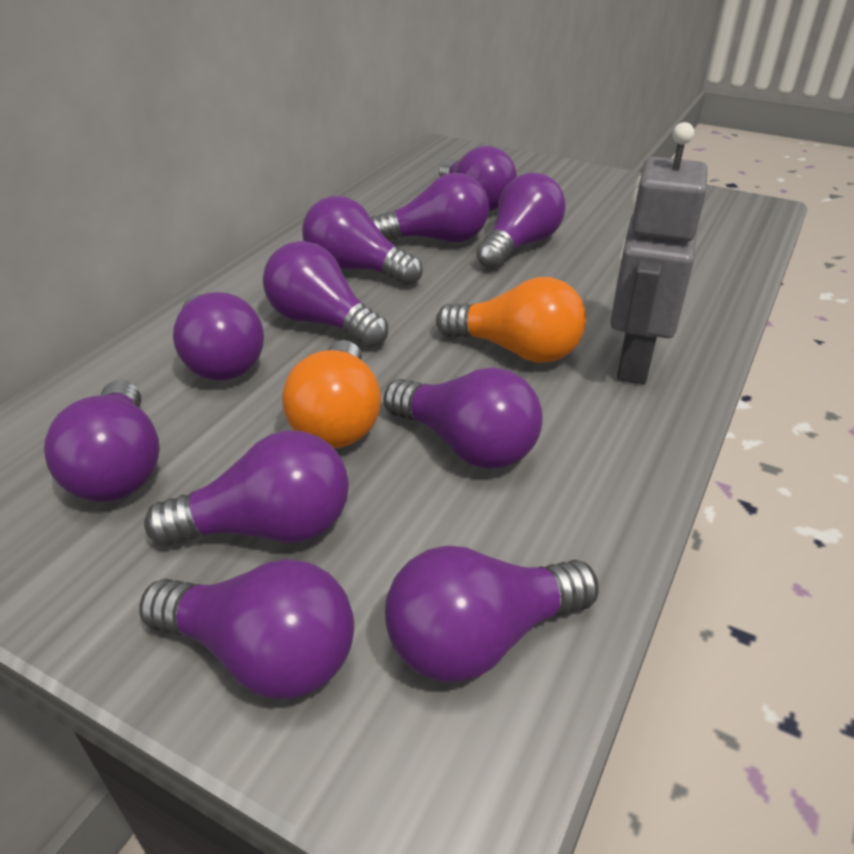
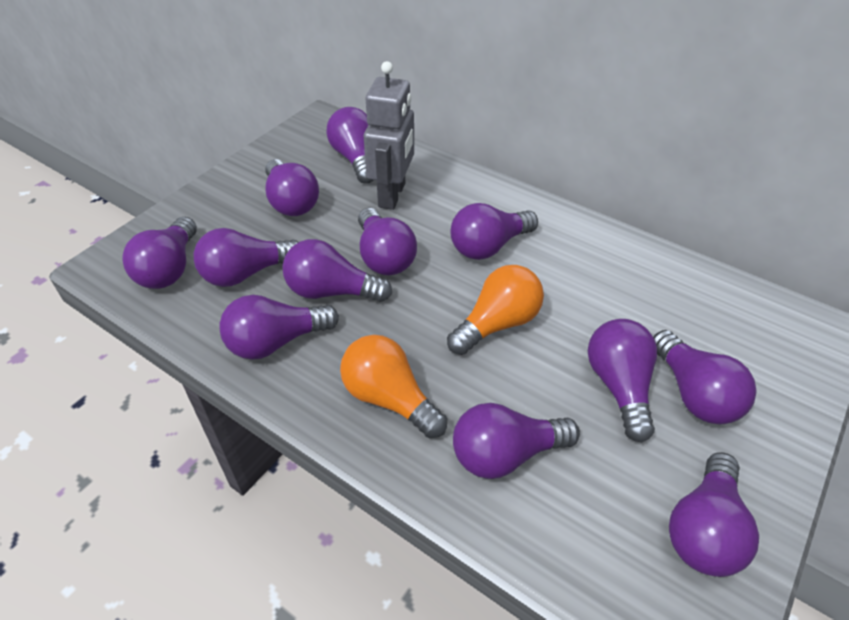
purple light bulb: [44,380,160,502] [139,559,354,700] [144,430,349,546] [173,292,264,380] [263,241,388,348] [302,196,423,285] [371,173,489,242] [384,368,543,469] [385,546,599,683] [439,146,517,211] [476,172,566,269] = 11 -> [122,217,197,289] [193,228,298,287] [219,295,339,360] [265,159,319,216] [282,239,392,302] [326,107,374,184] [358,208,417,275] [450,203,538,260] [453,403,580,479] [588,319,657,442] [653,330,757,424] [669,452,759,577] = 12

